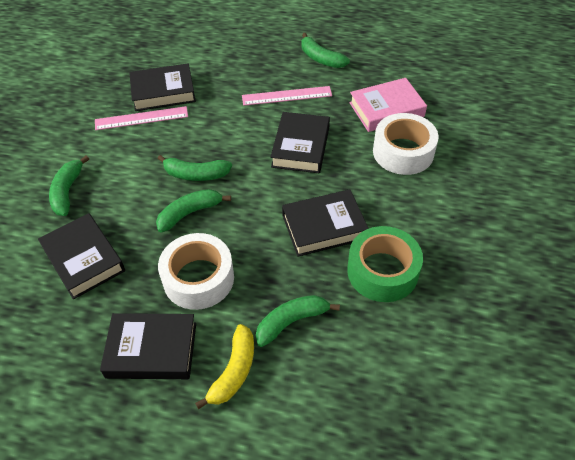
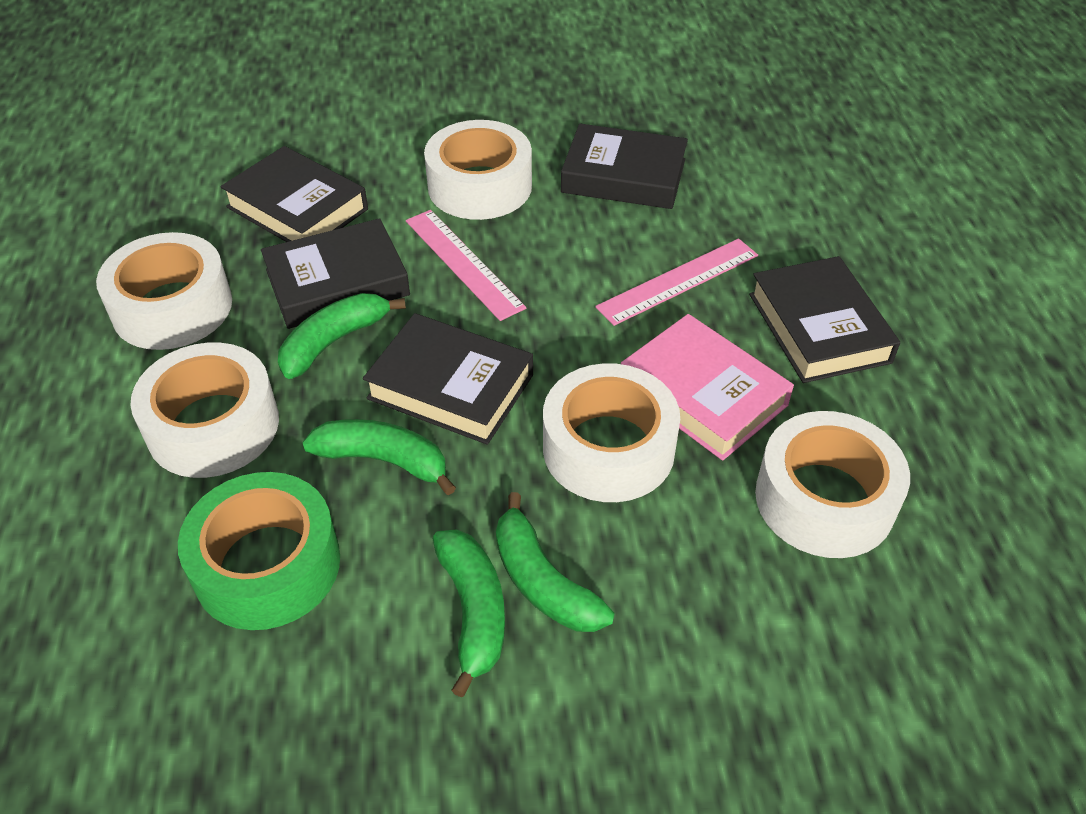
green banana: [49,156,89,216] [156,189,231,233] [158,155,232,181] [256,295,340,347] [301,33,350,68] = 5 -> [278,293,406,379] [302,419,456,495] [433,529,505,697] [496,492,615,632] = 4
white tape: [158,233,234,310] [373,113,439,175] = 2 -> [96,232,232,350] [130,343,279,478] [424,120,532,220] [543,363,680,502] [755,411,910,558] = 5
yellow banana: [195,324,254,409] = 1 -> none = 0

